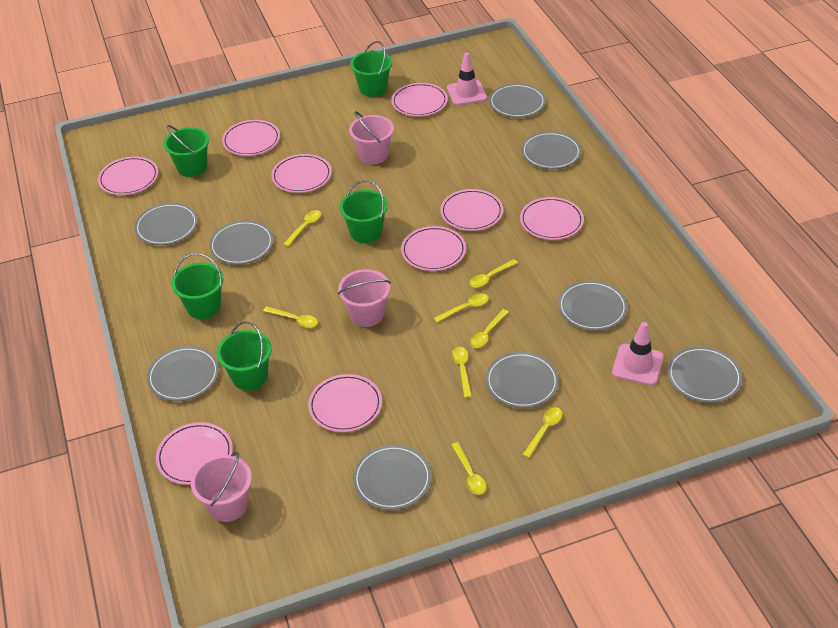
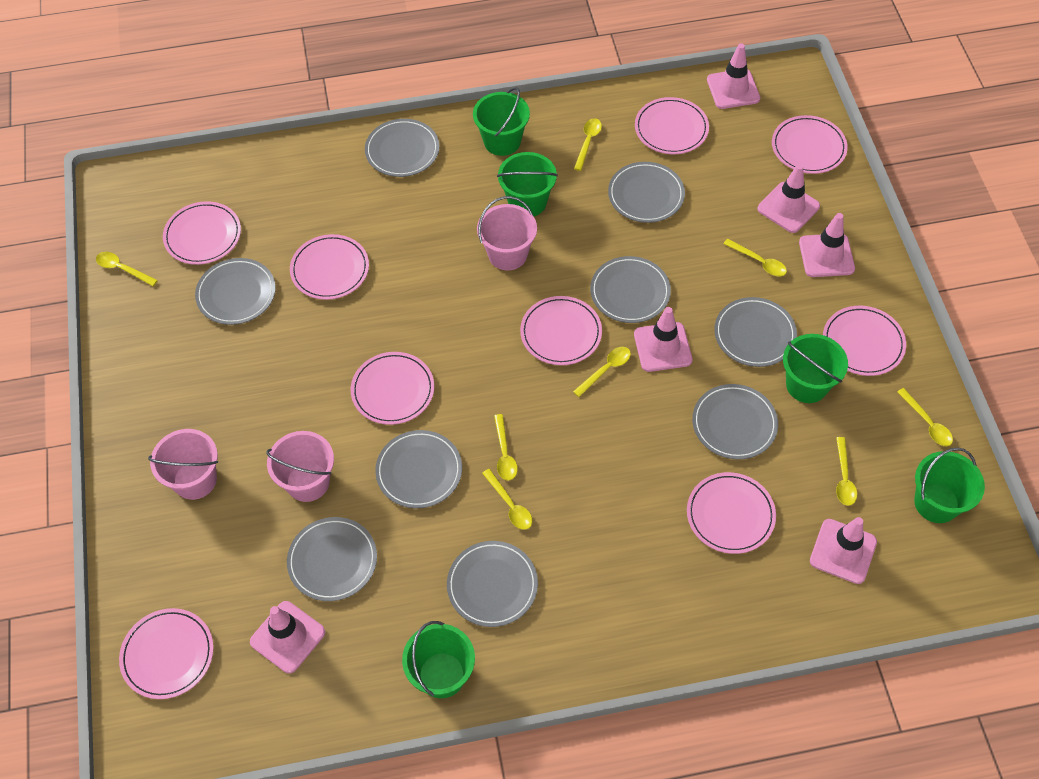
pink traffic cone: [447,53,487,105] [612,322,664,386] = 2 -> [250,601,325,673] [634,307,692,372] [707,43,760,109] [758,164,820,233] [799,213,855,277] [810,517,877,584] = 6

